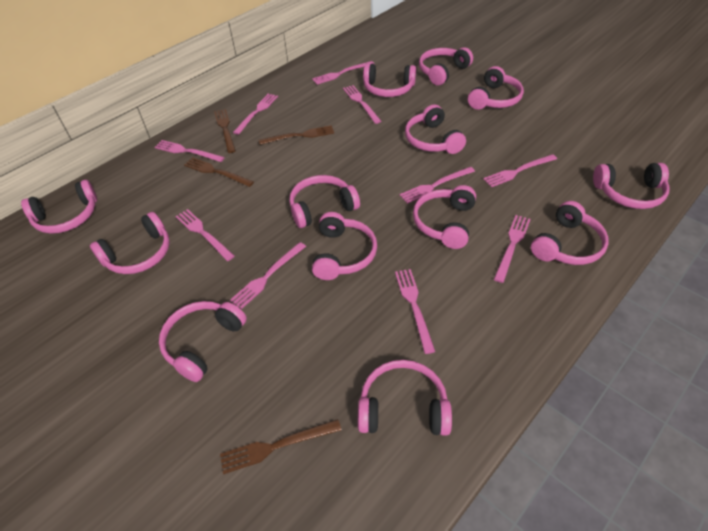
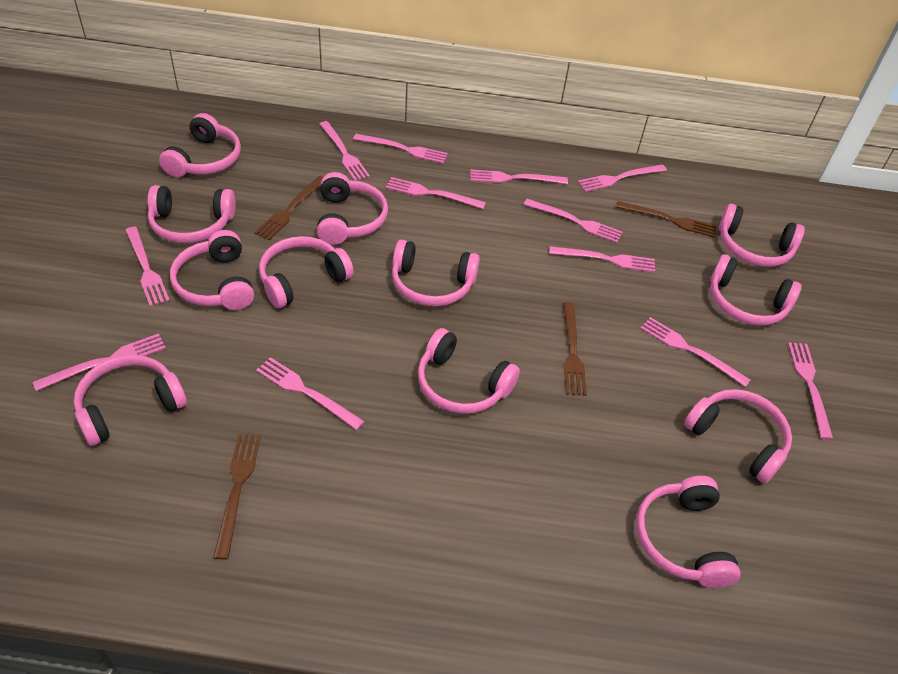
pink fork: [154,140,225,162] [175,209,235,261] [230,242,306,309] [233,94,278,135] [312,61,374,85] [343,85,381,124] [395,269,435,354] [400,167,475,204] [483,154,557,187] [494,215,531,283] = 10 -> [33,333,166,391] [125,227,170,306] [256,357,365,430] [320,121,370,181] [353,134,448,164] [386,177,486,209] [470,169,568,184] [523,199,623,243] [549,246,655,272] [578,164,667,192] [640,317,750,387] [788,342,833,440] = 12
pink headphones: [21,180,97,234] [90,212,170,274] [159,301,247,382] [289,175,360,228] [312,212,377,280] [358,360,452,436] [363,63,416,97] [405,104,466,154] [413,185,476,249] [419,47,473,85] [468,66,524,110] [531,201,609,265] [593,163,670,209] = 13 -> [74,355,187,446] [147,185,236,243] [159,113,241,177] [170,230,254,310] [259,236,354,308] [317,172,388,245] [392,240,480,306] [418,328,520,414] [636,476,741,588] [684,389,792,483] [710,254,802,326] [719,204,805,267] = 12

